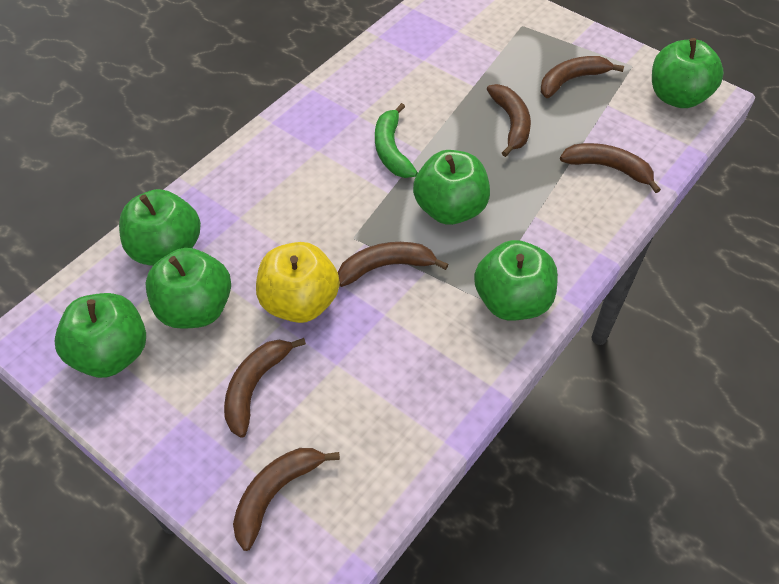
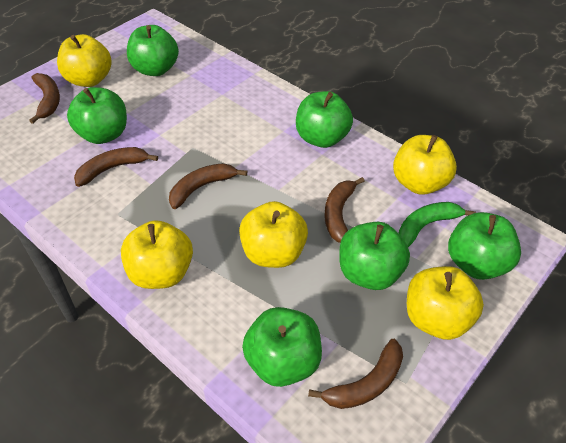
brown banana: [224,338,306,438] [233,448,340,551] [338,242,448,287] [487,84,531,157] [541,56,624,98] [560,143,661,193] = 6 -> [29,73,60,124] [74,147,158,187] [169,163,247,209] [308,339,403,409] [324,177,365,243] = 5
yellow apple: [256,242,340,323] = 1 -> [57,34,112,87] [121,220,193,289] [239,201,308,268] [393,135,457,195] [407,266,484,340] = 5

